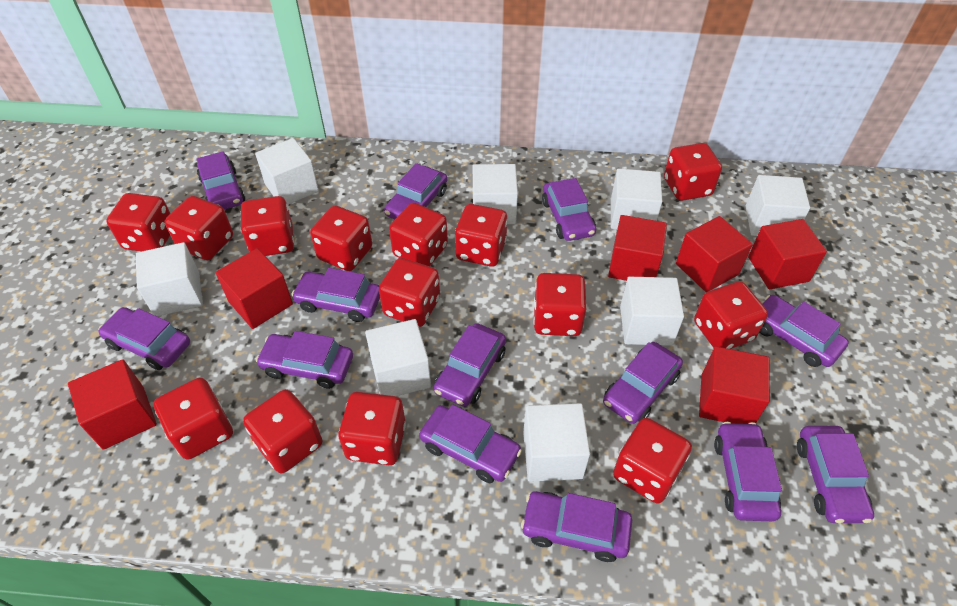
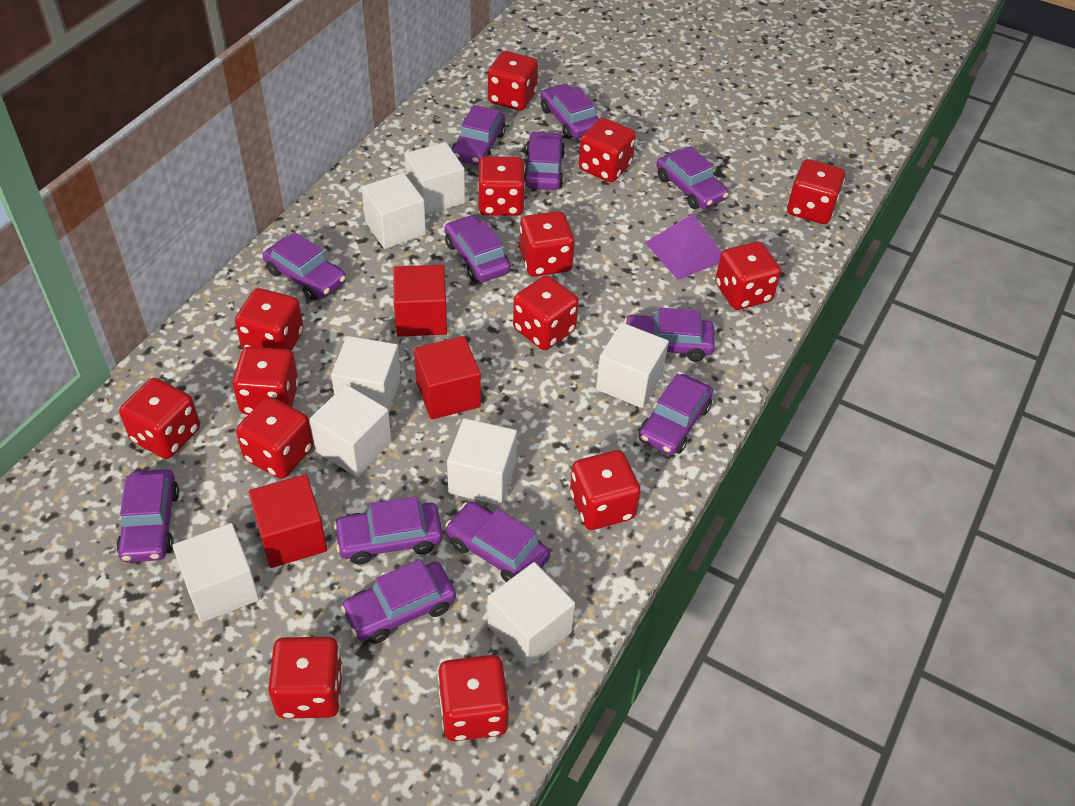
purple car: [99,307,190,370] [197,151,245,210] [256,331,353,389] [292,268,380,322] [384,163,447,220] [419,404,522,483] [434,323,506,407] [521,491,632,562] [542,178,596,241] [603,342,683,424] [714,422,782,521] [759,295,849,367] [797,426,874,523] = 13 -> [116,469,179,562] [263,232,346,300] [334,496,443,565] [341,559,456,644] [445,215,511,282] [445,501,550,582] [452,105,506,166] [524,131,565,190] [540,84,599,139] [624,308,715,362] [639,374,713,455] [656,146,729,209] = 12
purple pyramid: none = 0 -> [645,214,722,280] = 1
red cube: [68,359,157,450] [215,248,293,329] [608,215,667,281] [676,216,753,292] [699,346,770,424] [748,219,827,289] = 6 -> [249,474,327,568] [393,265,447,337] [414,336,481,420] = 3

